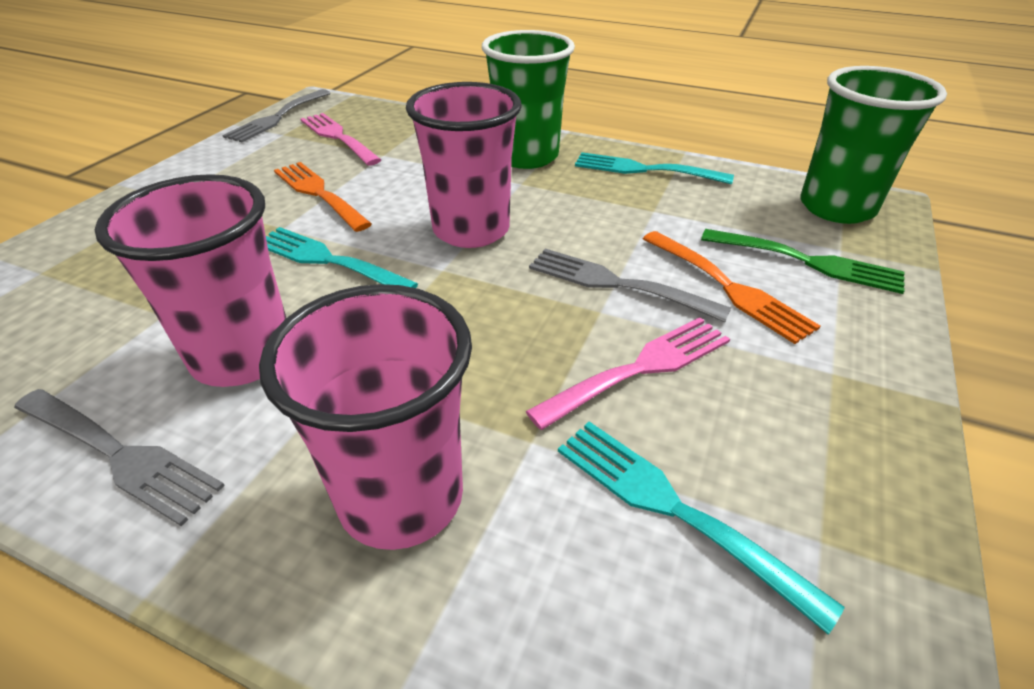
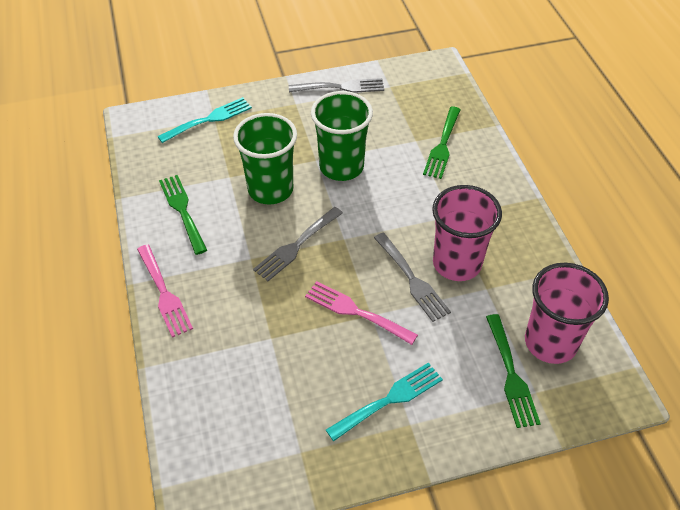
green fork: [701,229,904,294] = 1 -> [159,175,207,255] [423,107,461,179] [486,314,541,428] = 3
orange fork: [274,162,372,232] [643,231,821,344] = 2 -> none = 0
pink cup: [95,174,286,387] [259,284,472,550] [406,82,522,248] = 3 -> [432,185,502,281] [525,263,609,364] = 2
turquoise fork: [266,227,418,288] [558,422,845,635] [575,152,734,184] = 3 -> [157,97,252,143] [326,362,443,441] = 2

